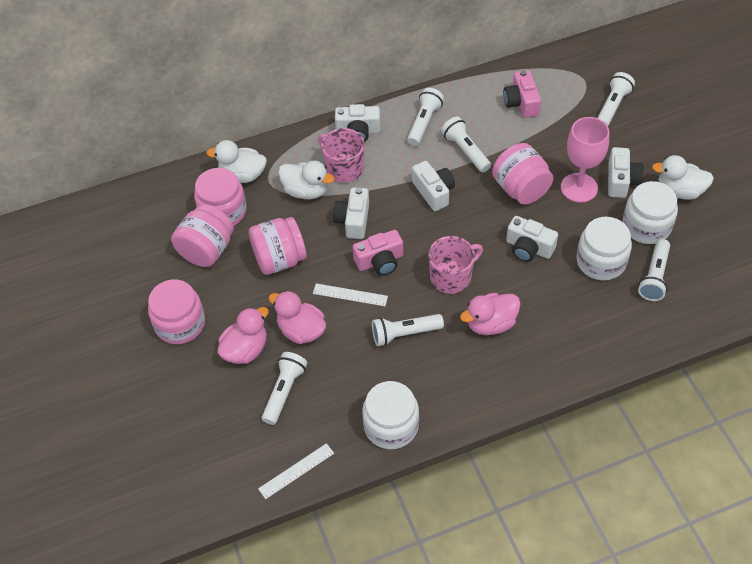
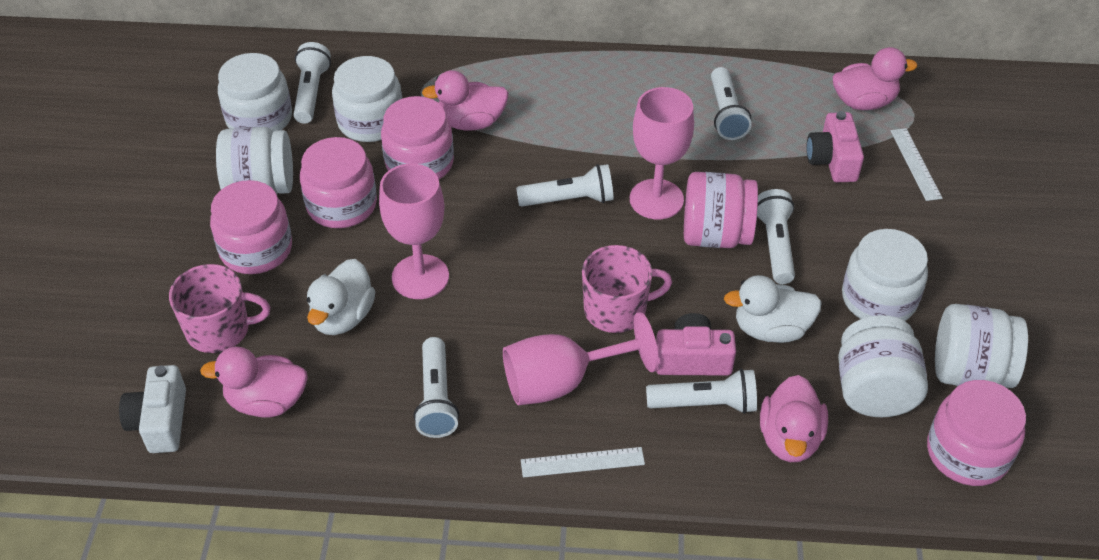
pink duck: [217,307,269,364] [269,291,326,344] [460,293,520,335] = 3 -> [200,346,308,418] [422,70,509,130] [760,375,828,462] [832,47,917,110] = 4
pink goblet: [561,117,609,203] = 1 -> [379,164,449,299] [503,312,658,405] [630,87,694,219] = 3
white camera: [333,187,369,239] [335,104,380,142] [412,161,455,211] [506,216,558,262] [608,147,644,198] = 5 -> [119,365,186,453] = 1
white duck: [206,140,267,183] [278,161,334,199] [652,155,714,200] = 3 -> [307,259,376,335] [724,275,822,343] = 2
white jar: [362,381,419,449] [576,217,632,280] [623,181,678,244] = 3 -> [216,127,293,194] [218,53,292,132] [332,56,402,142] [838,315,928,417] [842,229,928,321] [935,304,1028,388] = 6

